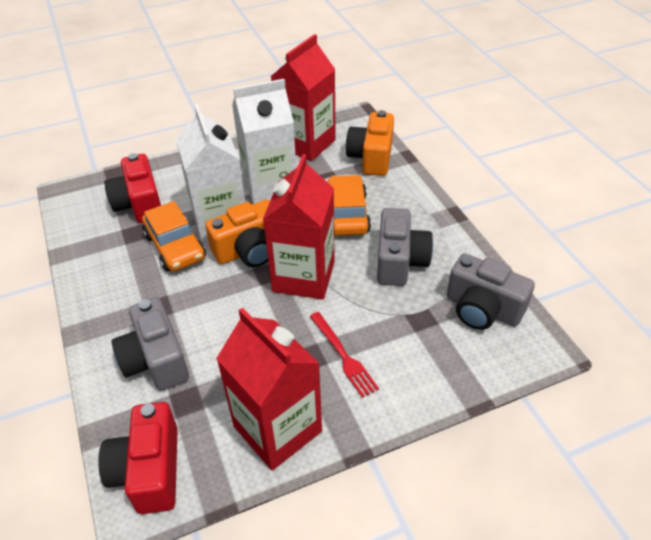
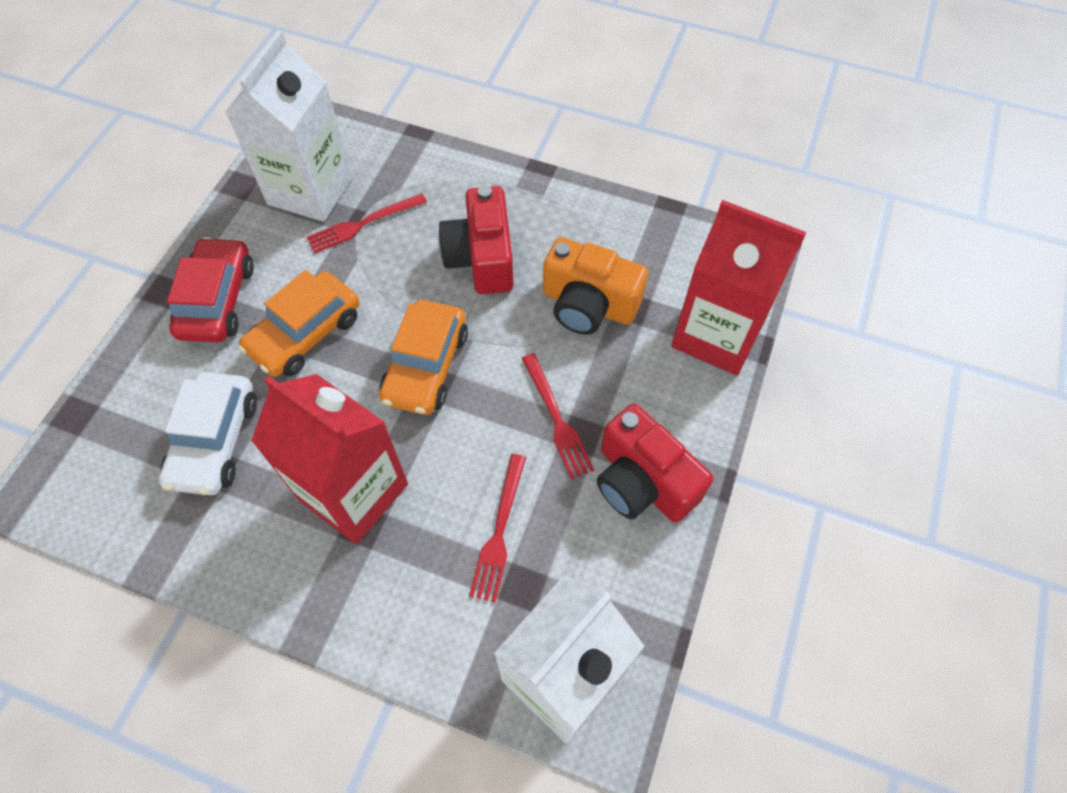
grey camera: [112,297,189,391] [377,208,433,286] [447,253,535,330] = 3 -> none = 0
orange camera: [205,200,270,267] [346,110,394,176] = 2 -> [543,237,648,335] = 1
red car: none = 0 -> [167,237,254,342] = 1
red carton: [216,308,322,470] [263,154,335,299] [271,34,336,161] = 3 -> [251,374,408,544] [671,200,807,375] = 2
red fork: [310,312,379,398] = 1 -> [306,194,427,254] [469,454,526,603] [522,353,594,479] = 3
white car: none = 0 -> [159,372,257,495] = 1

